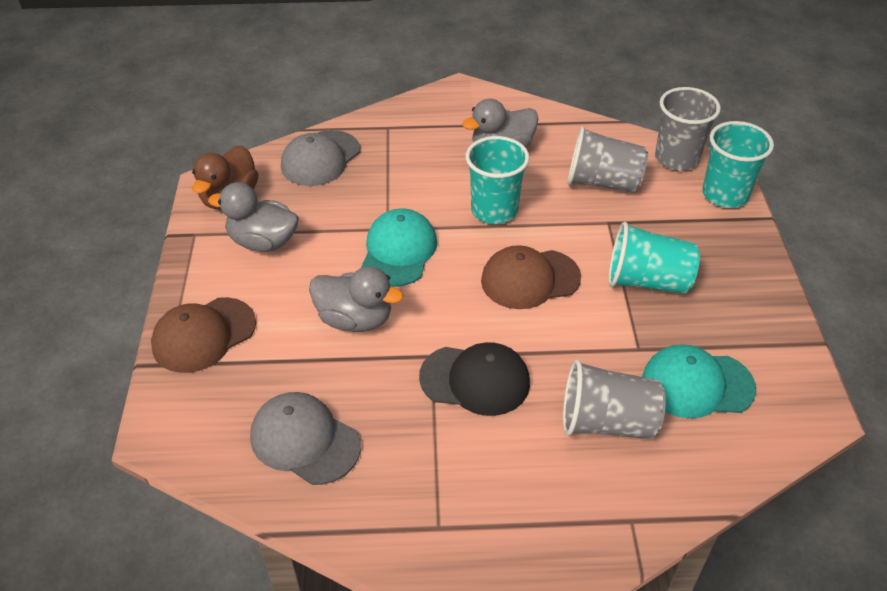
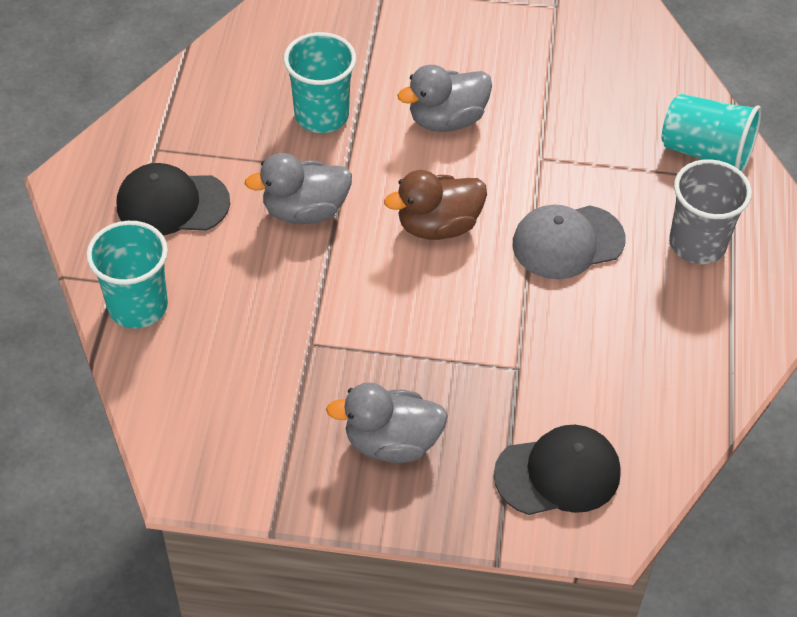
black cap: [419,342,530,416] = 1 -> [117,163,230,235] [494,425,621,515] = 2
brown cap: [151,297,256,373] [481,245,581,309] = 2 -> none = 0
grey cap: [250,392,361,485] [281,130,360,186] = 2 -> [512,205,626,279] = 1
grey cup: [563,360,666,439] [567,126,648,193] [655,87,721,171] = 3 -> [669,159,752,264] = 1
turquoise cap: [361,208,437,287] [642,344,756,418] = 2 -> none = 0

